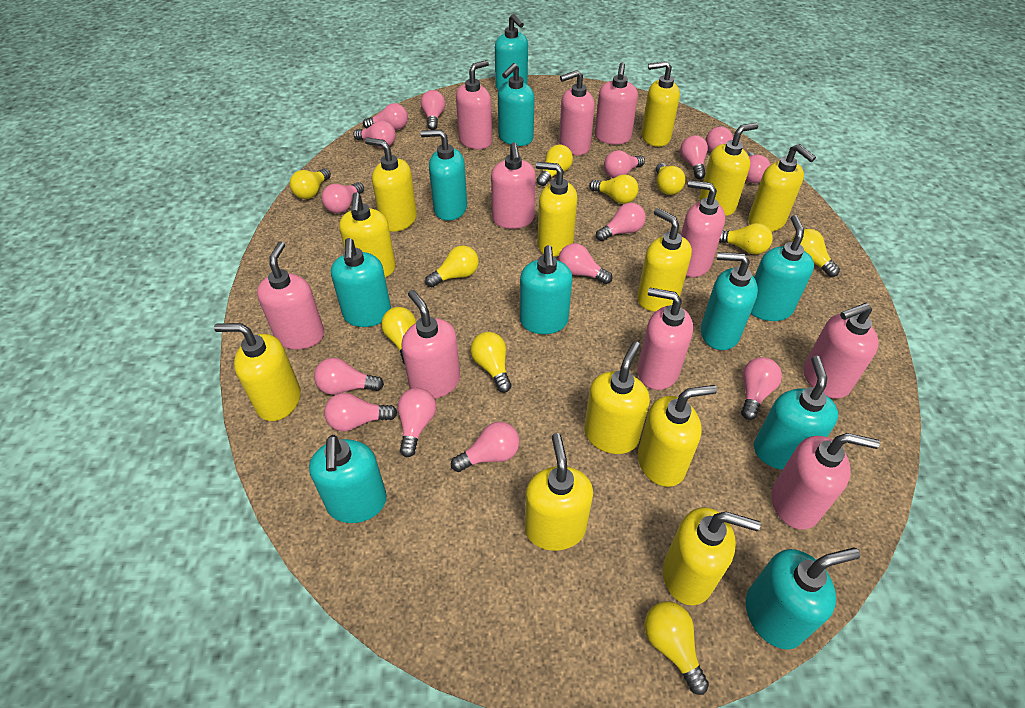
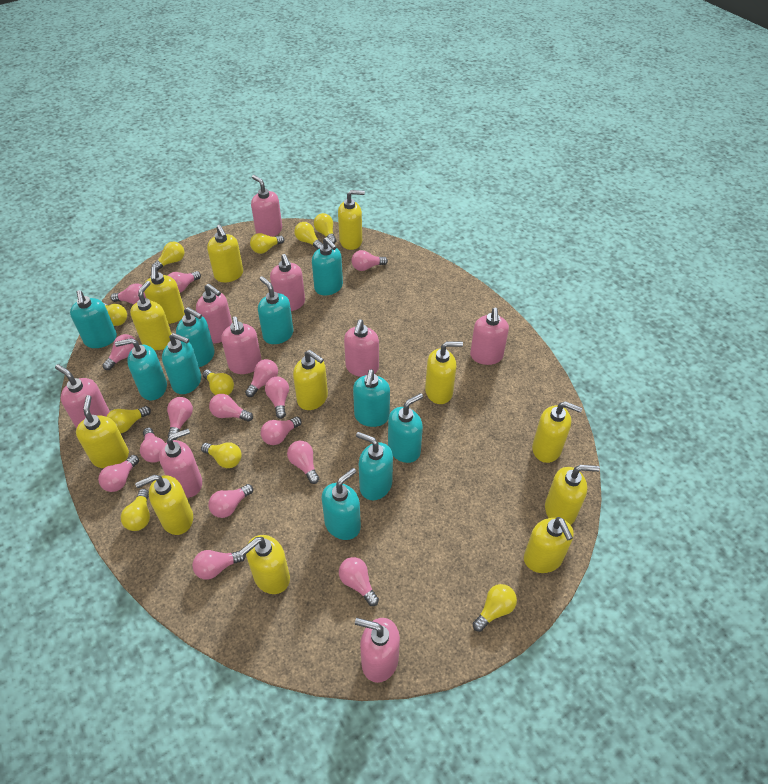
pink soap dispenser: [257,241,324,350] [402,290,460,399] [456,60,492,149] [491,142,536,229] [559,70,595,155] [595,62,638,145] [638,288,693,390] [681,180,725,277] [772,433,880,529] [803,303,879,399] = 10 -> [55,364,110,428] [159,428,202,498] [196,284,232,344] [221,316,262,374] [251,175,282,237] [270,254,305,311] [344,319,379,377] [355,618,400,683] [470,307,509,365] = 9

